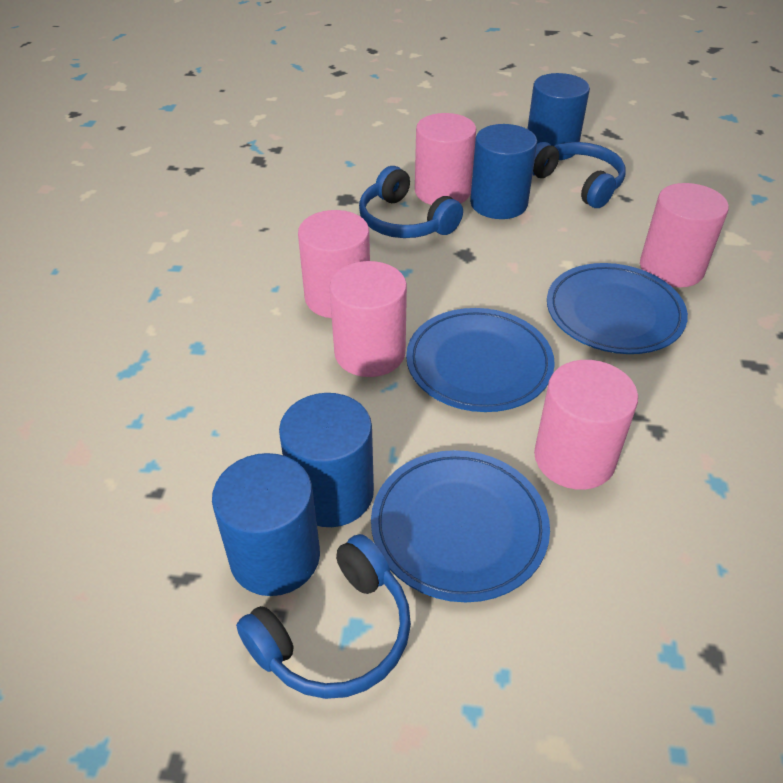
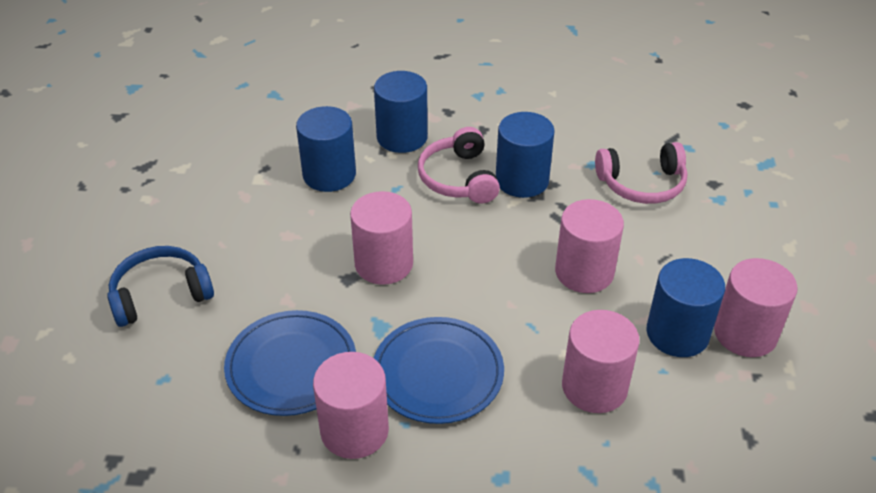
blue headphones: [236,534,411,699] [359,166,463,238] [533,142,626,208] = 3 -> [107,246,214,327] = 1
blue plate: [371,450,550,602] [406,308,555,412] [547,263,688,354] = 3 -> [224,310,356,416] [374,317,504,424] = 2
pink headphones: none = 0 -> [418,127,500,204] [595,142,687,204] = 2

